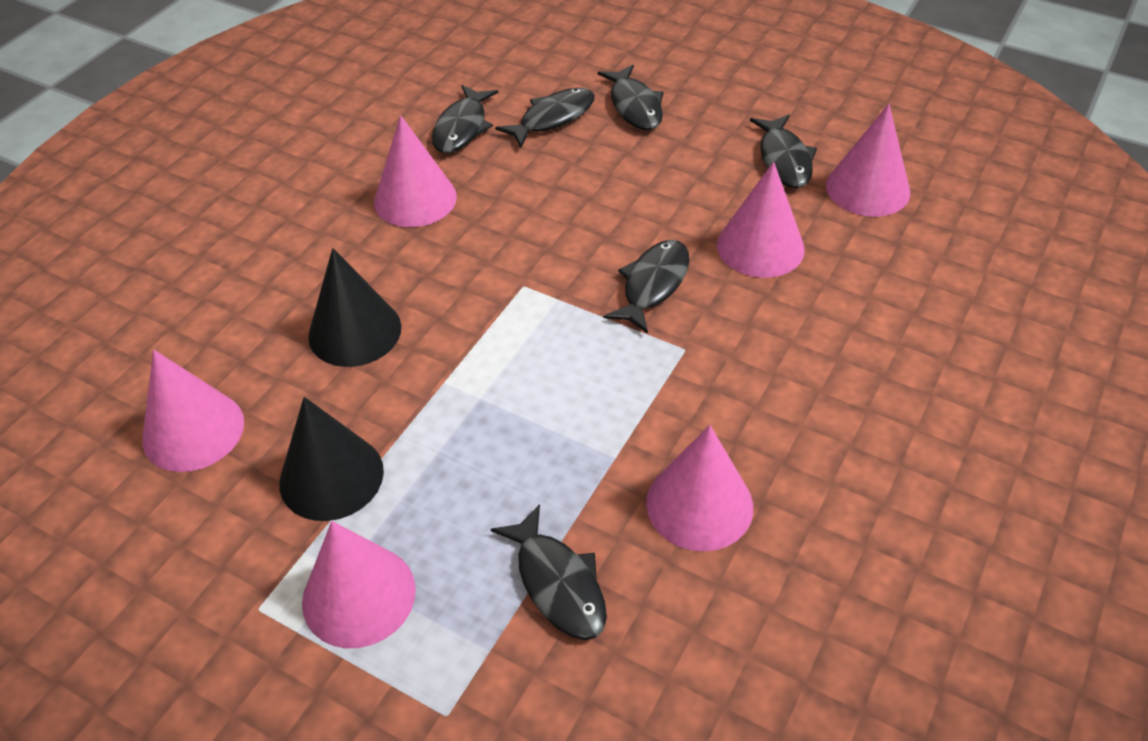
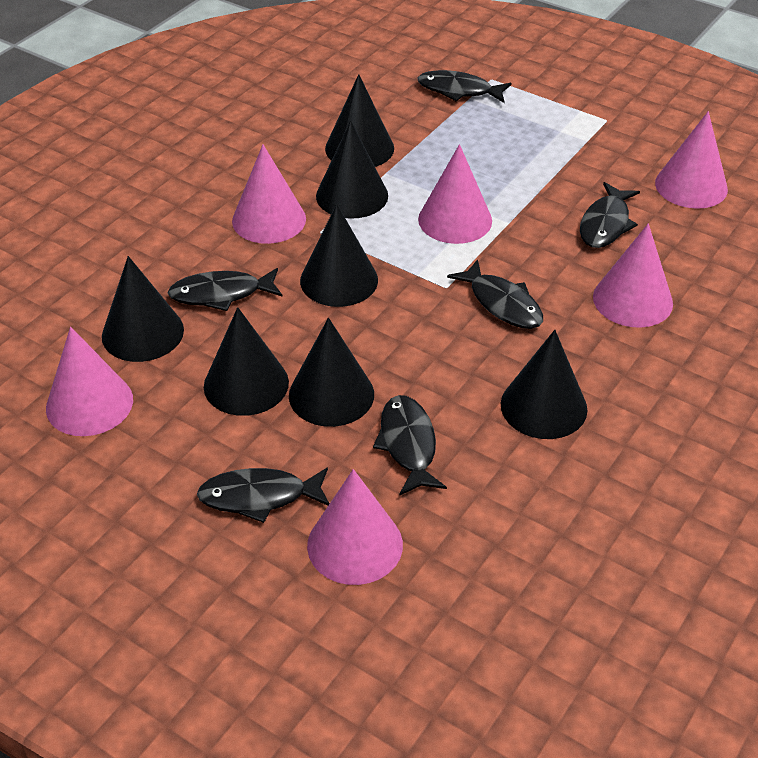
black cone: [279,397,384,521] [308,248,401,367] = 2 -> [102,256,184,362] [204,307,289,416] [289,318,374,427] [300,204,378,307] [316,121,388,219] [325,74,394,167] [501,330,588,439] = 7

